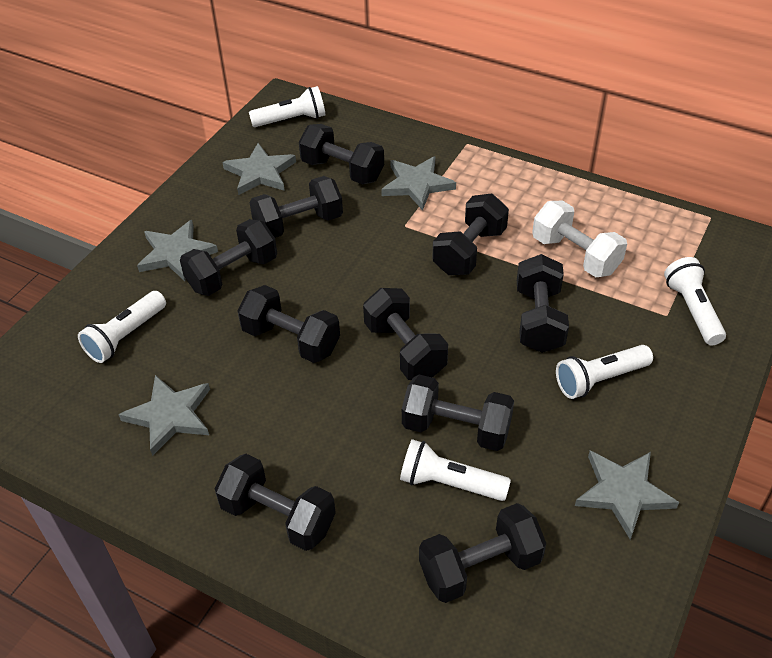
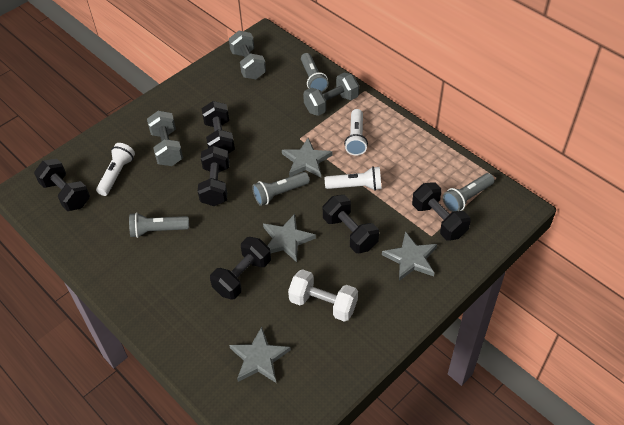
black dumbbell: [180,219,277,296] [215,454,336,551] [238,285,340,363] [249,176,343,238] [299,124,384,184] [363,288,448,380] [402,375,514,451] [419,503,546,603] [432,194,509,275] [517,254,569,353] = 10 -> [34,159,90,211] [198,146,229,206] [202,101,235,154] [210,237,271,300] [323,195,379,253] [412,182,471,241] = 6
grey dumbbell: none = 0 -> [147,111,183,166] [229,31,266,79] [303,73,359,116] = 3
grey flashlight: none = 0 -> [129,212,189,238] [252,172,310,206] [301,53,329,92] [443,173,495,212] = 4
grey star: [119,375,210,456] [137,220,218,281] [222,143,296,195] [381,156,456,211] [575,451,679,540] = 5 -> [229,327,291,383] [263,214,316,262] [282,138,332,178] [382,231,437,281] = 4
white flashlight: [78,291,166,363] [249,86,325,127] [400,439,511,501] [556,345,653,399] [664,257,726,345] = 5 -> [96,143,135,196] [325,166,382,191] [344,109,368,156] = 3

